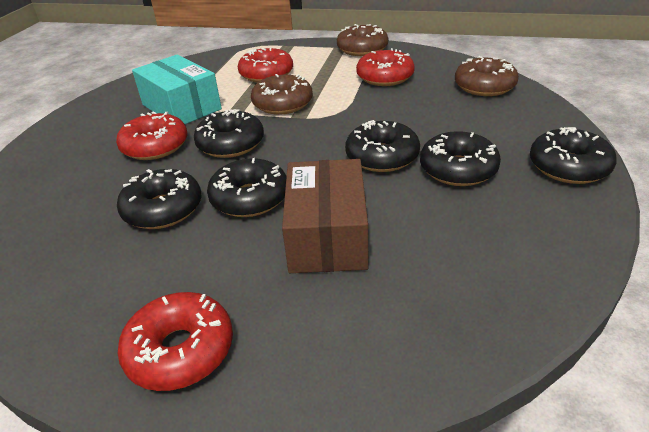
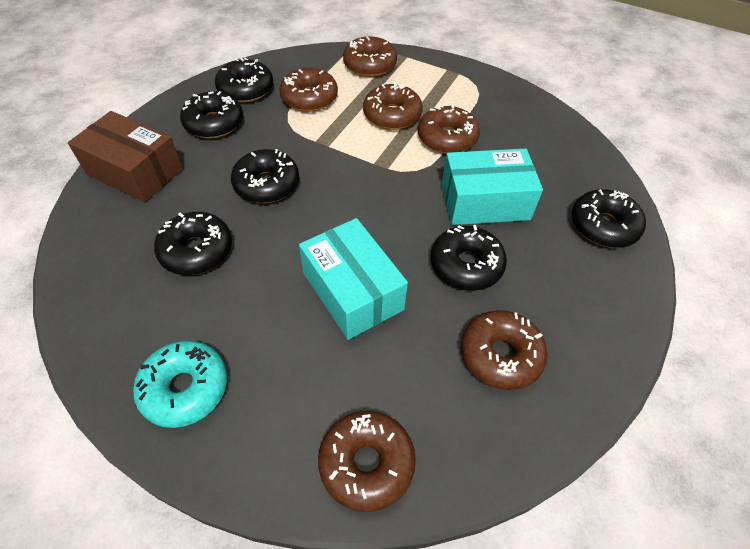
brown donut: [251,74,313,115] [337,24,388,56] [455,56,519,96] = 3 -> [279,68,338,112] [318,411,416,512] [343,36,397,77] [363,83,423,130] [418,104,480,154] [461,310,548,390] = 6
red donut: [116,112,187,160] [118,292,233,391] [238,48,293,83] [356,48,415,86] = 4 -> none = 0
turquoise box: [132,54,222,124] = 1 -> [299,218,408,340] [441,148,543,225] = 2
turquoise donut: none = 0 -> [133,341,227,428] = 1

